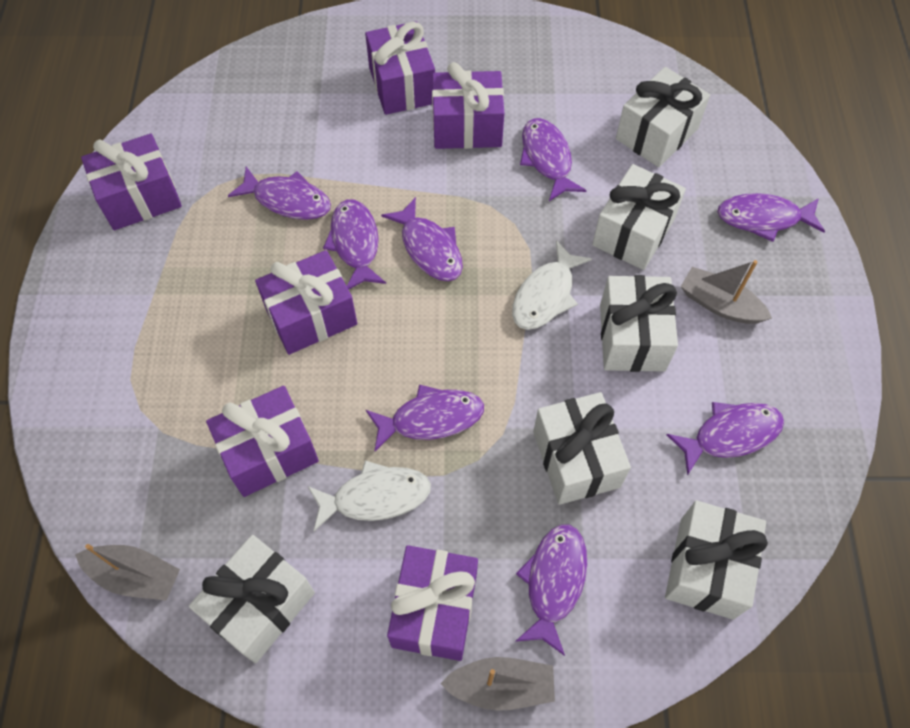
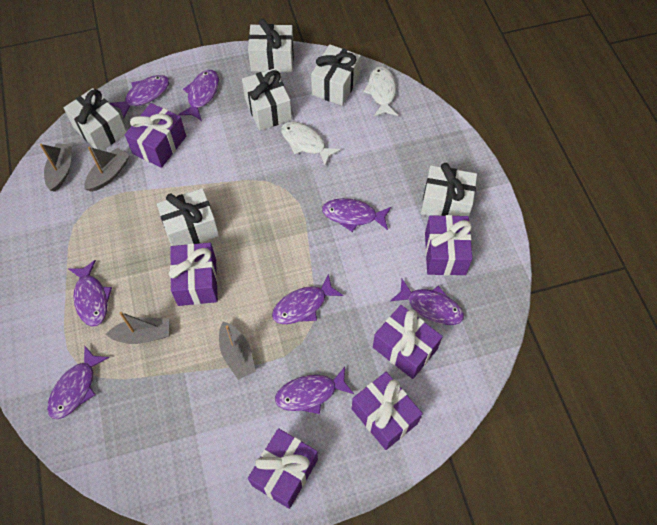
grey boat: [75,544,180,601] [440,657,555,711] [681,260,772,324] = 3 -> [40,143,72,192] [85,147,130,192] [106,312,169,344] [219,321,256,380] = 4

